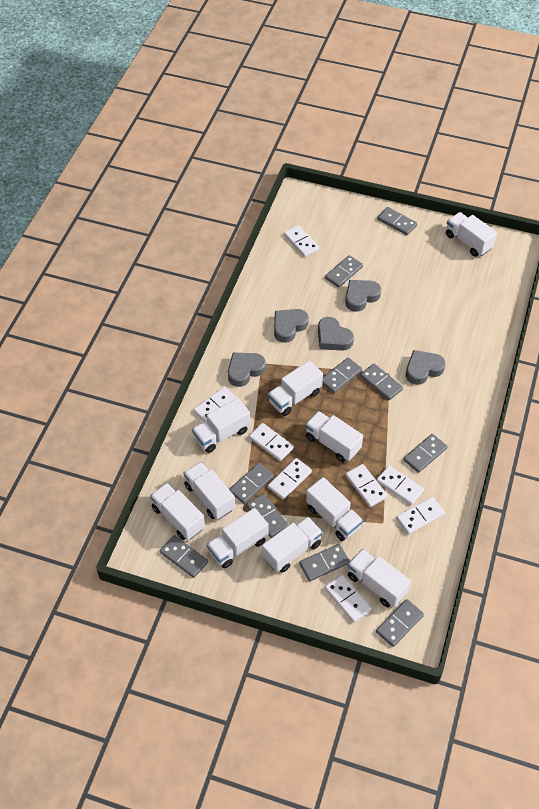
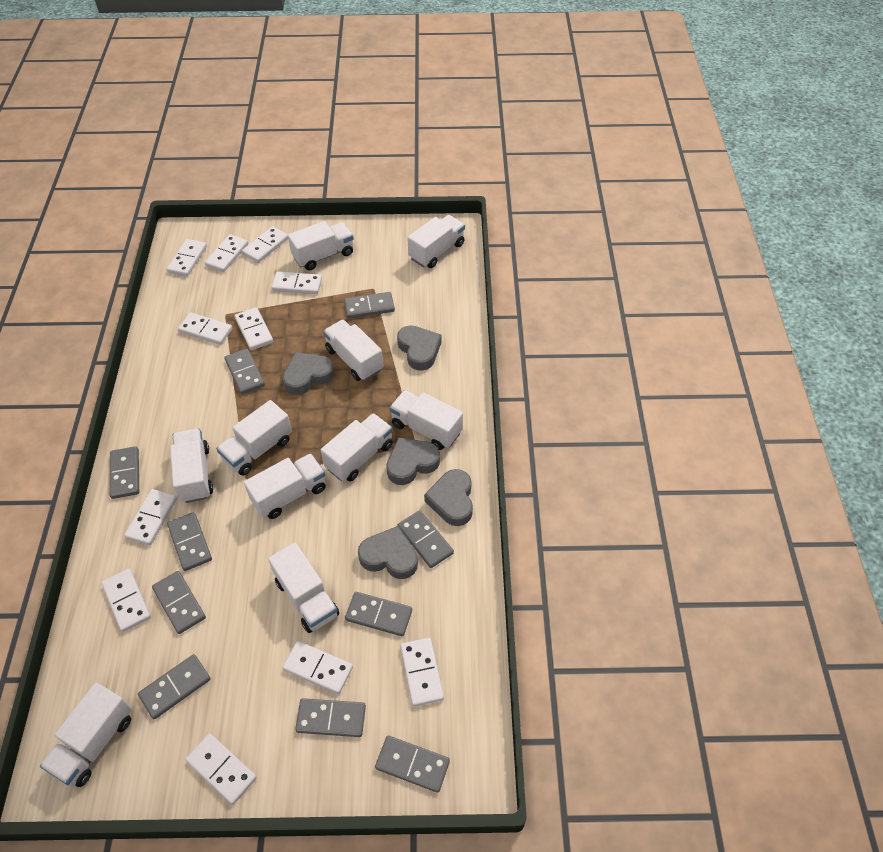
white domino: [194,387,237,422] [249,423,294,461] [268,458,312,499] [284,225,319,257] [325,574,372,623] [346,464,388,507] [376,465,424,505] [396,497,445,535] = 8 -> [101,569,151,632] [124,489,177,546] [166,239,207,277] [178,312,233,345] [185,733,257,805] [204,234,248,272] [234,307,273,350] [242,226,288,263] [271,271,322,294] [283,641,353,694] [400,638,444,707] = 11

